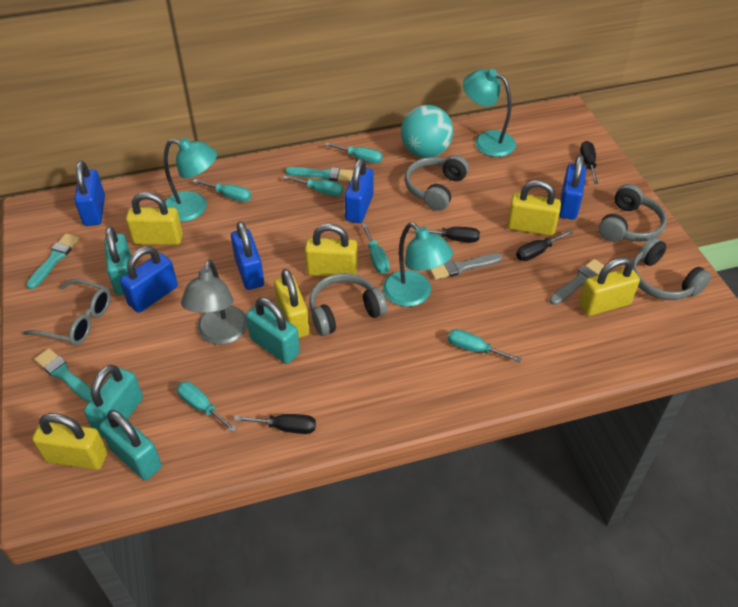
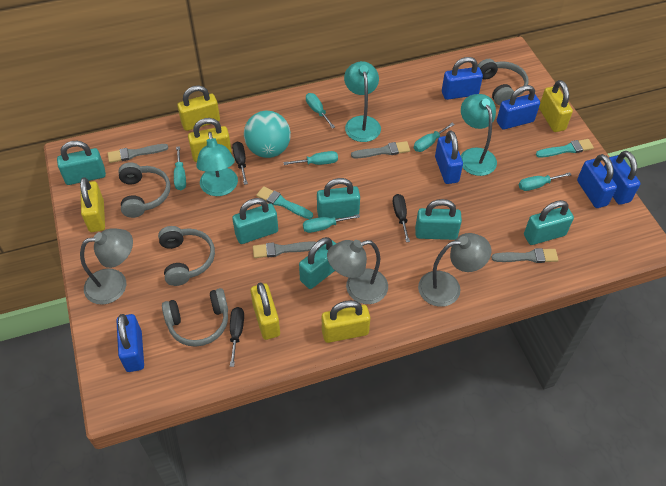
black screwdriver: [234,414,316,434] [412,227,480,243] [516,230,573,261] [580,141,599,184] = 4 -> [230,307,244,367] [232,142,248,185] [393,194,410,242] = 3
blue padlock: [74,161,105,226] [120,246,178,313] [231,221,264,290] [344,158,374,223] [559,155,586,220] = 5 -> [116,314,144,372] [435,131,463,184] [442,57,483,100] [497,85,540,130] [577,154,617,208] [604,151,641,205] = 6
grey brush: [429,253,503,280] [549,259,605,305] = 2 -> [108,144,168,163] [253,241,316,258] [351,141,410,158] [491,248,558,263] = 4
grey glasses: [23,279,111,346] = 1 -> none = 0
grey lamp: [181,259,248,345] = 1 -> [80,228,133,305] [327,240,388,304] [418,233,491,307] = 3
turquoise brush: [26,233,79,289] [34,348,92,402] [285,167,353,182] = 3 -> [256,186,313,219] [536,139,594,158] = 2
turquoise padlock: [84,365,143,438] [99,410,162,480] [105,226,131,295] [246,297,300,364] = 4 -> [57,141,106,185] [232,198,278,244] [299,237,336,289] [317,178,360,219] [415,199,462,240] [524,200,574,245] = 6

